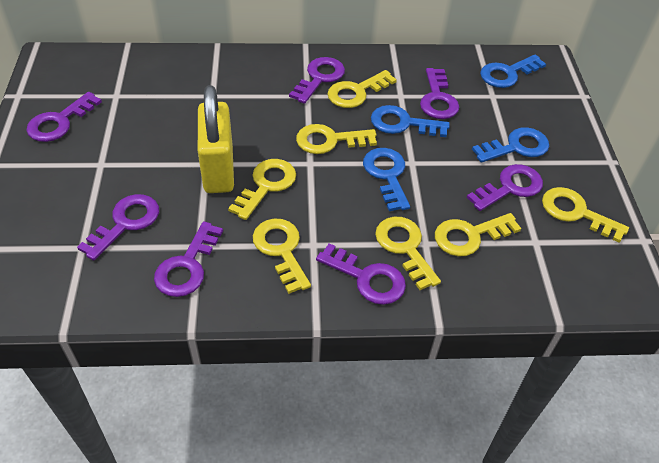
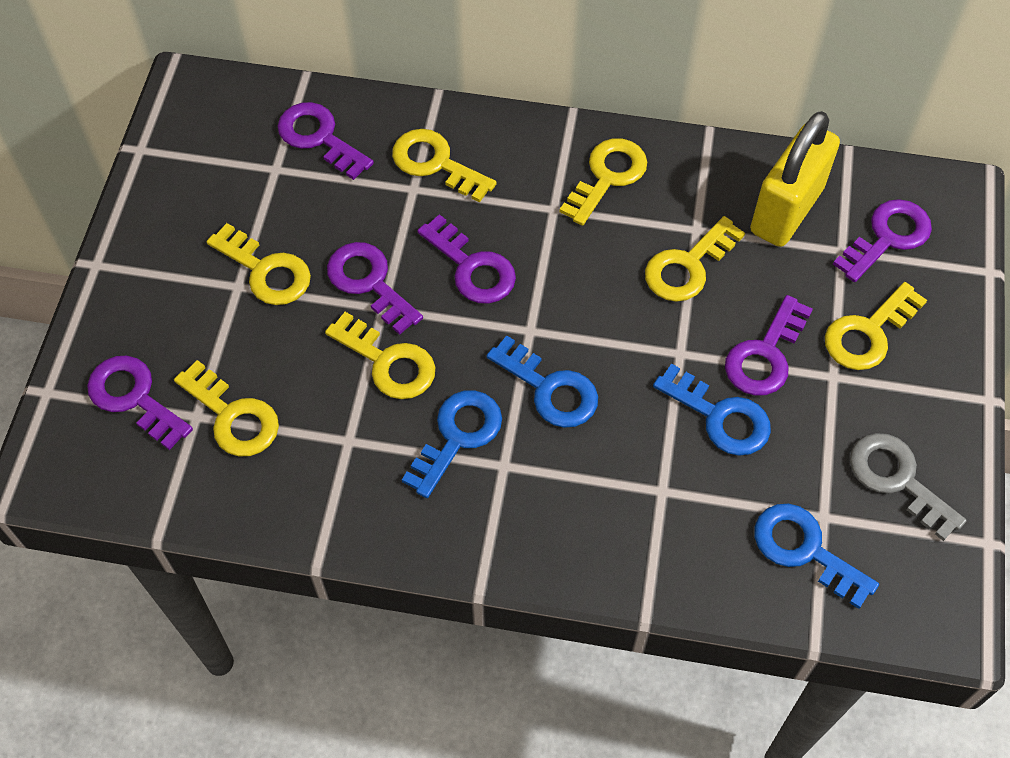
grey key: none = 0 -> [850,433,967,541] = 1
purple key: [26,92,102,142] [77,194,159,261] [154,221,223,297] [289,57,345,104] [316,243,406,305] [420,68,459,119] [467,164,543,211] = 7 -> [87,356,193,450] [278,102,374,180] [327,242,423,335] [417,214,516,304] [725,295,813,396] [833,199,932,282] = 6

